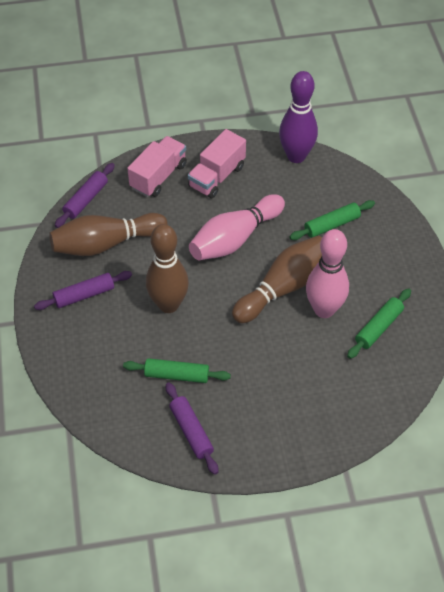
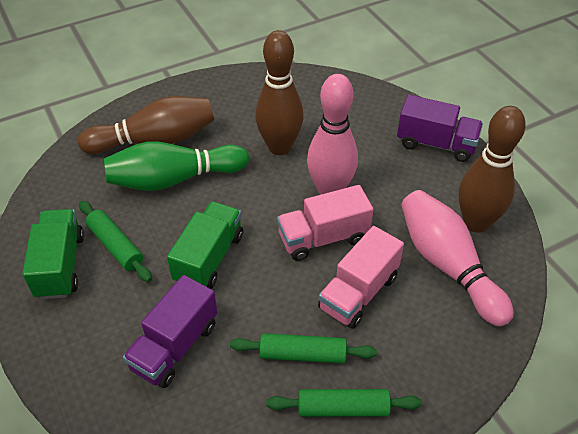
green bowling pin: none = 0 -> [104,142,249,191] = 1
green truck: none = 0 -> [22,209,84,299] [167,201,243,289] = 2
purple bowling pin: [279,71,318,163] = 1 -> none = 0
purple rolling pin: [34,271,132,310] [55,163,115,228] [166,382,218,475] = 3 -> none = 0
purple truck: none = 0 -> [123,275,217,388] [397,95,483,162] = 2

